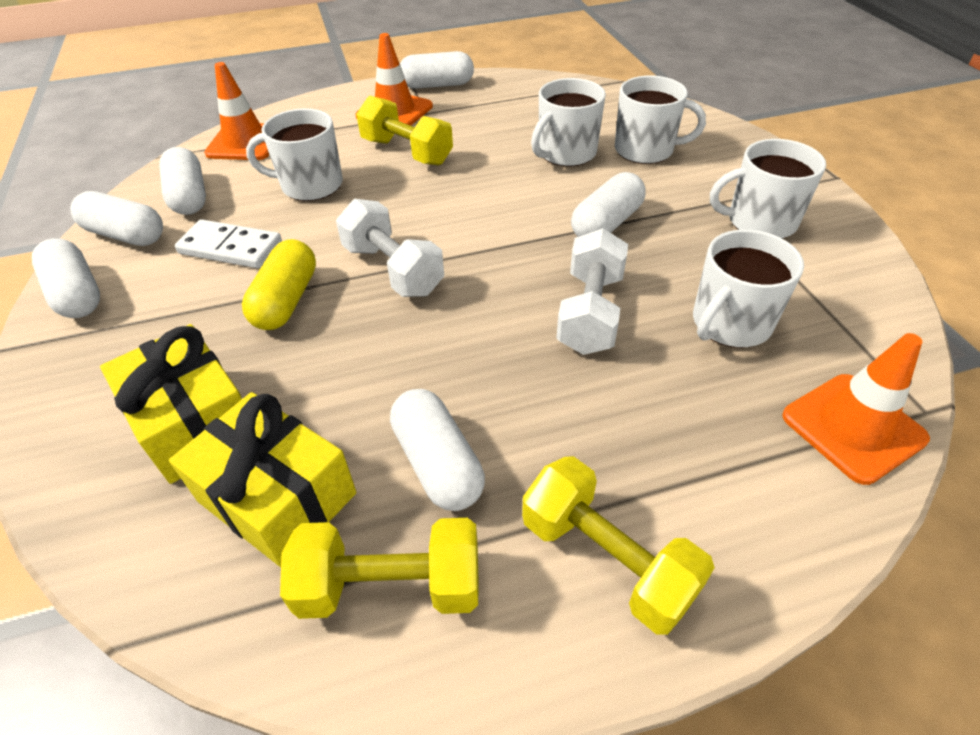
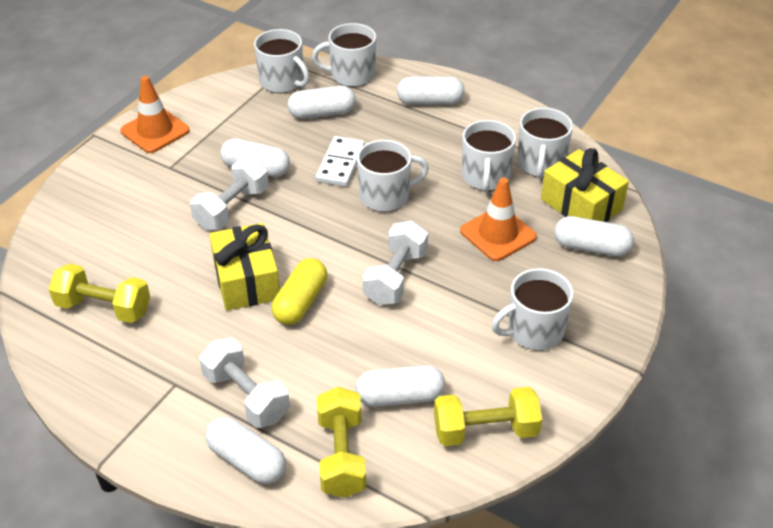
orange traffic cone: [204,62,269,160] [356,33,433,126] [782,333,930,485] = 3 -> [120,76,190,153] [460,177,537,261] = 2
white dumbbell: [336,199,444,297] [556,228,628,355] = 2 -> [190,157,269,230] [199,338,290,428] [363,221,428,305] = 3
white mug: [246,108,343,201] [531,78,606,167] [615,75,706,164] [693,229,804,348] [710,139,826,239] = 5 -> [254,29,310,93] [312,23,376,87] [357,140,429,212] [462,120,516,192] [492,268,574,350] [517,108,573,179] = 6

